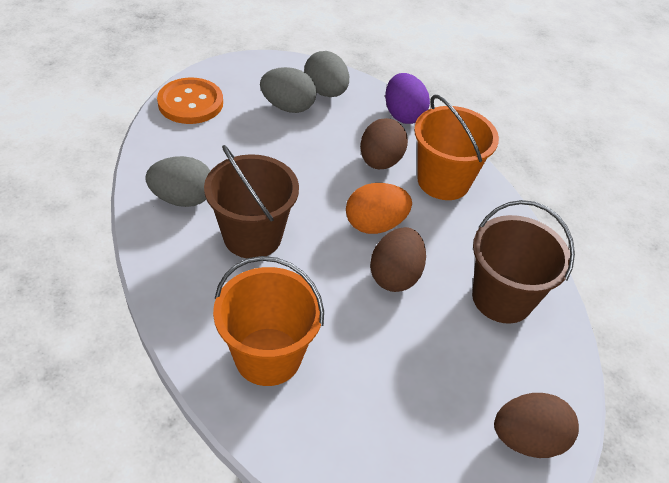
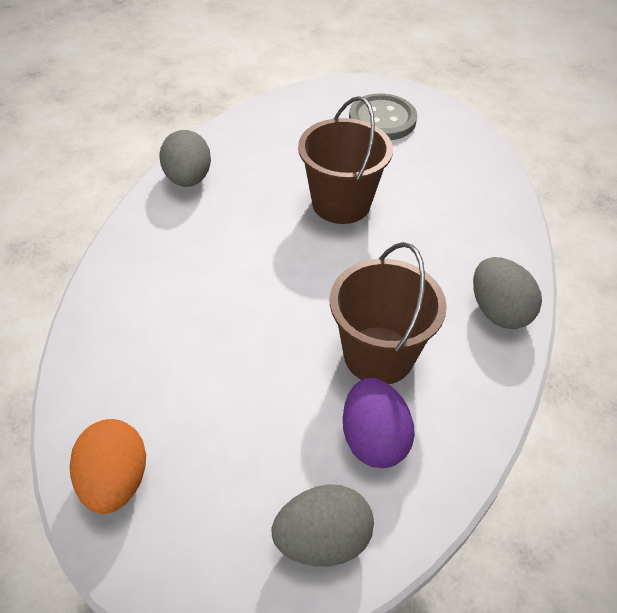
brown egg: [360,118,408,169] [370,227,426,292] [494,393,579,458] = 3 -> none = 0
grey button: none = 0 -> [349,93,417,140] = 1
orange bucket: [213,256,324,386] [414,95,499,200] = 2 -> none = 0
orange button: [157,78,223,124] = 1 -> none = 0

